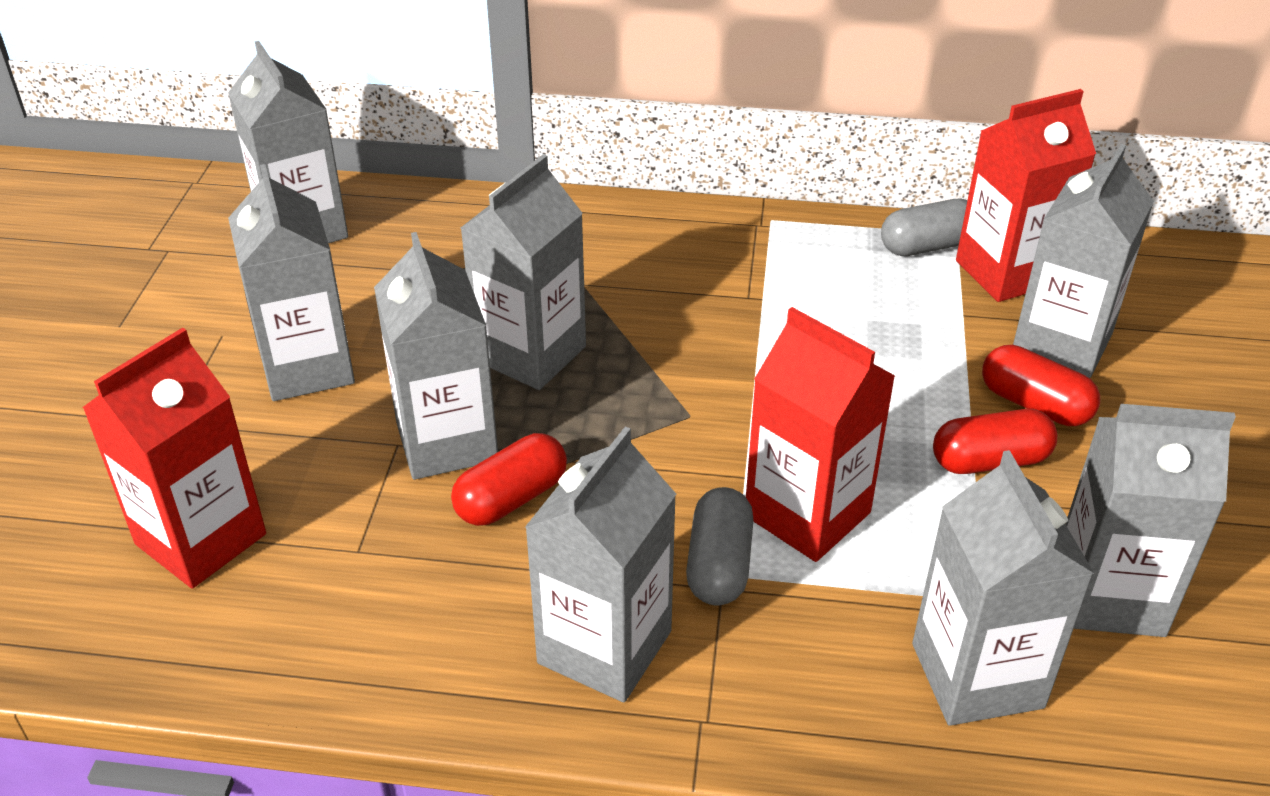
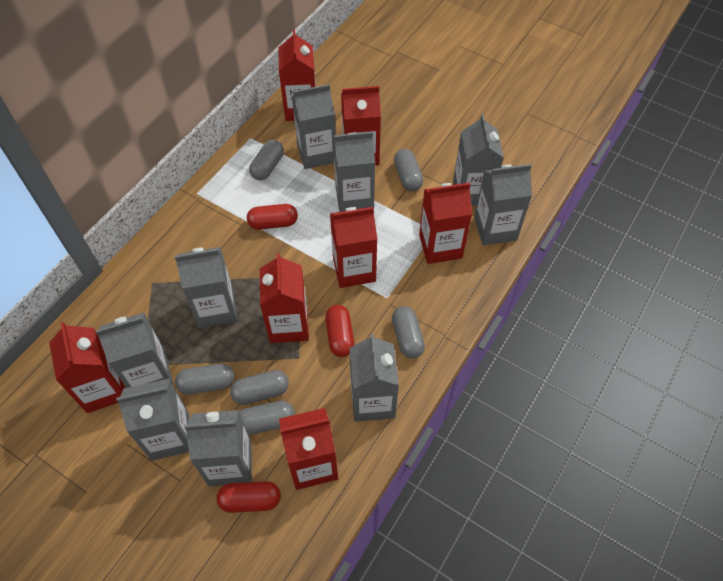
grey capsule: [686,487,754,605] [881,199,967,256] = 2 -> [175,364,234,394] [230,370,289,405] [240,401,295,435] [249,140,284,180] [392,306,425,358] [394,149,423,191] = 6
grey carton: [228,41,348,243] [228,164,355,401] [374,232,498,480] [461,154,586,390] [525,427,676,702] [912,450,1094,726] [1013,144,1154,378] [1066,404,1236,637] = 8 -> [95,313,173,388] [116,378,190,461] [175,247,237,328] [184,410,252,486] [292,84,336,169] [333,131,375,212] [349,333,399,422] [453,114,504,206] [474,164,532,245] = 9
red carton: [82,328,266,589] [746,307,895,562] [956,89,1096,302] = 3 -> [49,322,125,413] [260,253,309,343] [279,29,316,121] [279,408,338,490] [330,207,377,288] [341,86,381,165] [419,183,472,264] = 7

